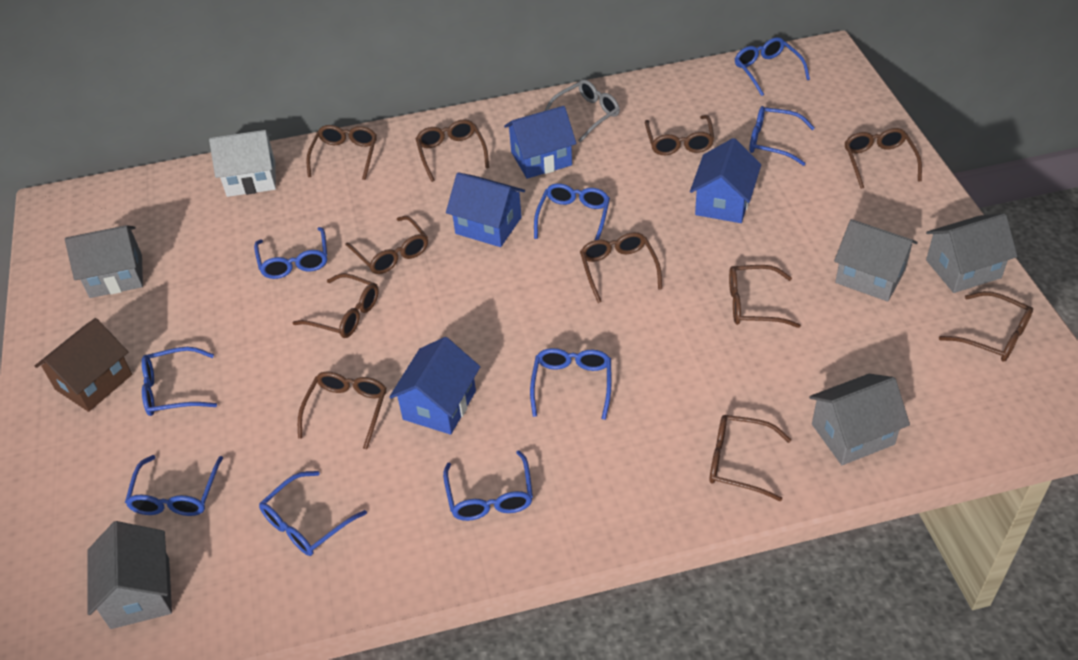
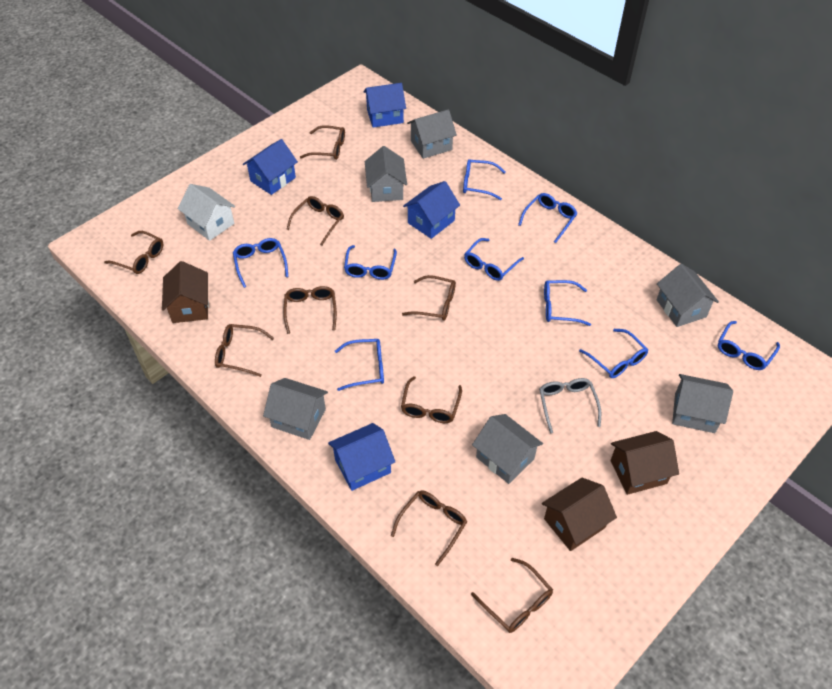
brown glasses: [293,273,379,338] [298,371,387,449] [306,125,377,180] [346,216,428,274] [416,119,489,182] [580,232,662,303] [645,115,714,155] [709,415,791,501] [729,265,801,328] [845,128,922,189] [939,291,1033,362] = 11 -> [104,231,163,274] [215,324,274,377] [283,286,337,334] [286,196,344,245] [300,125,345,160] [391,490,467,566] [401,376,462,423] [402,275,456,321] [471,558,553,633] = 9
brown house: [34,318,132,412] = 1 -> [162,261,209,323] [542,478,617,551] [610,431,679,495] = 3
grey house: [65,225,143,298] [88,521,172,629] [809,374,910,465] [834,219,918,301] [926,213,1017,293] = 5 -> [263,378,328,440] [365,146,407,202] [407,109,457,159] [472,414,543,484] [657,264,719,327] [672,374,733,433] = 6

